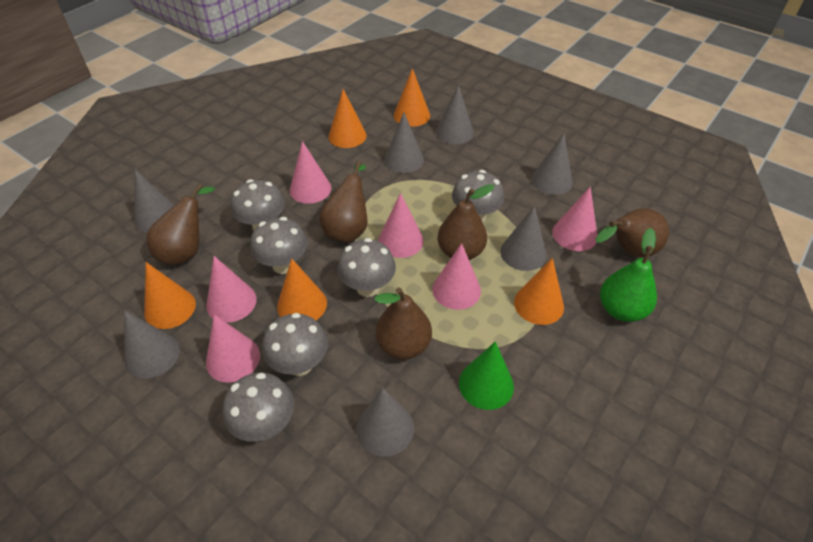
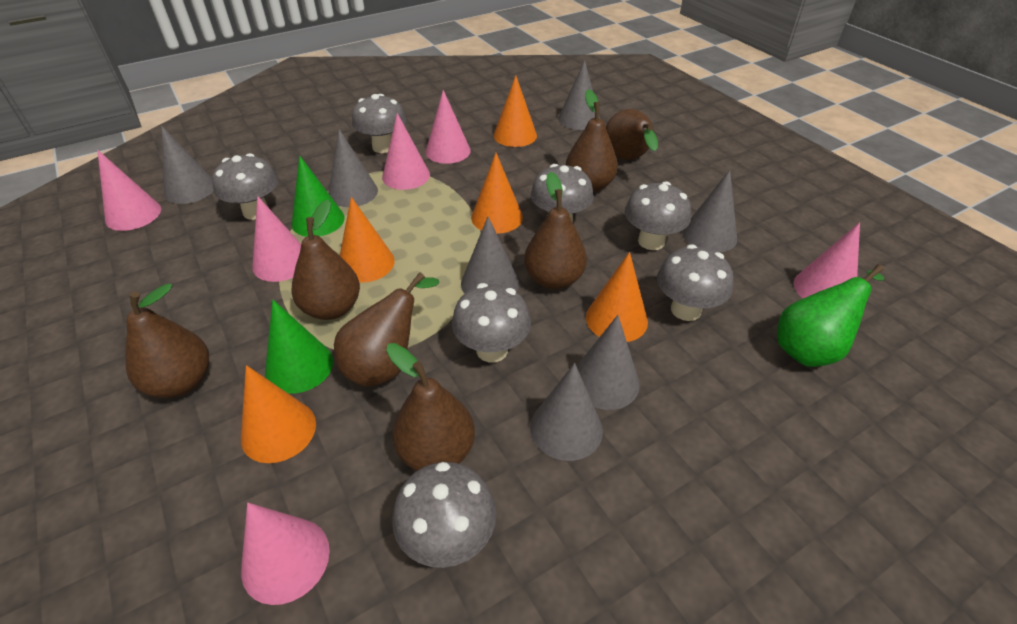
brown pear: [146,183,215,265] [319,160,367,243] [374,287,432,359] [438,184,495,260] [595,208,669,258] = 5 -> [126,283,209,398] [291,199,360,320] [334,272,439,387] [386,343,475,471] [524,172,587,289] [566,89,618,192] [606,109,658,160] = 7
green cone: [459,341,514,410] = 1 -> [265,300,333,394] [291,156,345,237] = 2
grey mushroom: [223,373,294,442] [231,179,285,230] [251,217,308,274] [262,313,328,376] [337,238,396,297] [452,170,504,222] = 6 -> [212,153,278,220] [352,94,406,153] [392,462,496,568] [452,283,531,362] [531,164,594,223] [625,181,691,250] [657,244,733,321] = 7

